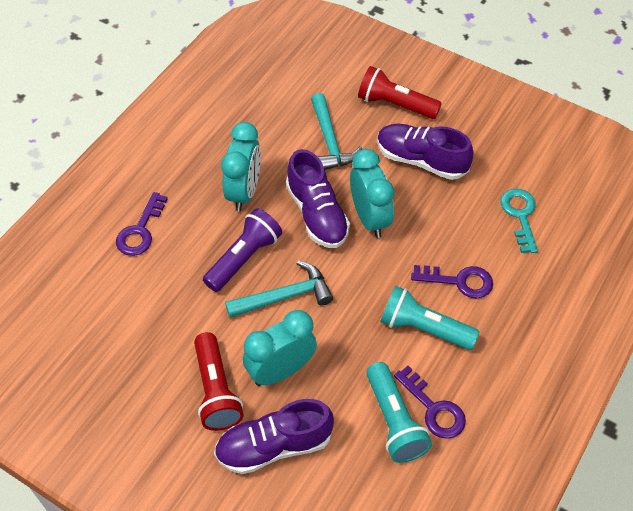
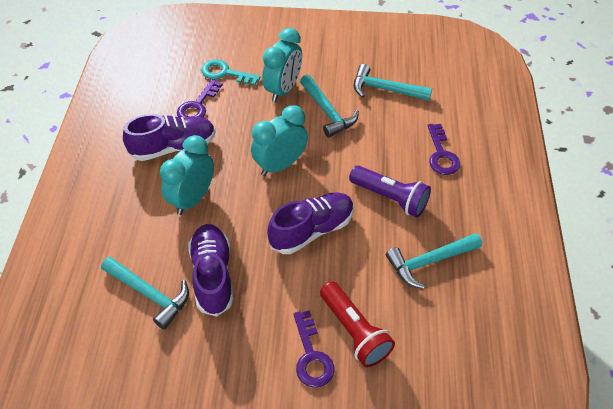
red flashlight: [194,332,244,431] [358,66,442,119] = 2 -> [320,281,395,367] = 1
turquoise flashlight: [366,362,432,463] [380,286,480,350] = 2 -> none = 0
turquoise hammer: [225,261,333,318] [311,93,362,170] = 2 -> [101,257,189,330] [300,75,359,138] [354,64,432,101] [386,233,482,289] = 4

